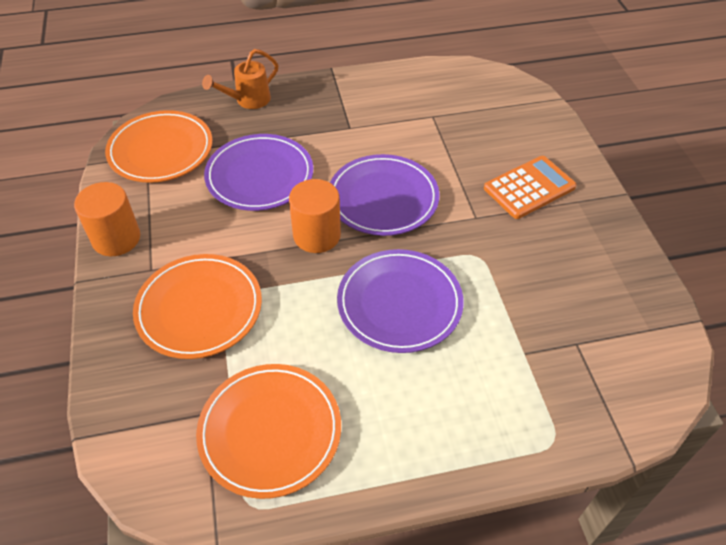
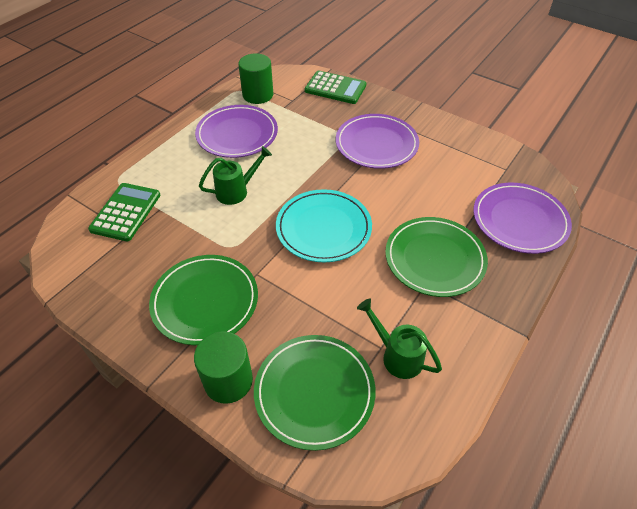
green calculator: none = 0 -> [88,183,160,241] [305,71,366,104] = 2
green cylinder: none = 0 -> [194,331,253,404] [238,53,273,104] = 2
green plate: none = 0 -> [149,255,258,345] [254,335,375,451] [385,217,488,297] = 3
green watering can: none = 0 -> [199,146,272,205] [357,299,442,379] = 2
orange calculator: [484,156,577,219] = 1 -> none = 0
orange cylinder: [74,182,140,256] [289,179,341,253] = 2 -> none = 0
orange plate: [105,110,213,183] [133,254,262,359] [196,364,341,499] = 3 -> none = 0
orange watering can: [202,49,278,109] = 1 -> none = 0
turquoise plate: none = 0 -> [276,189,372,263] = 1

